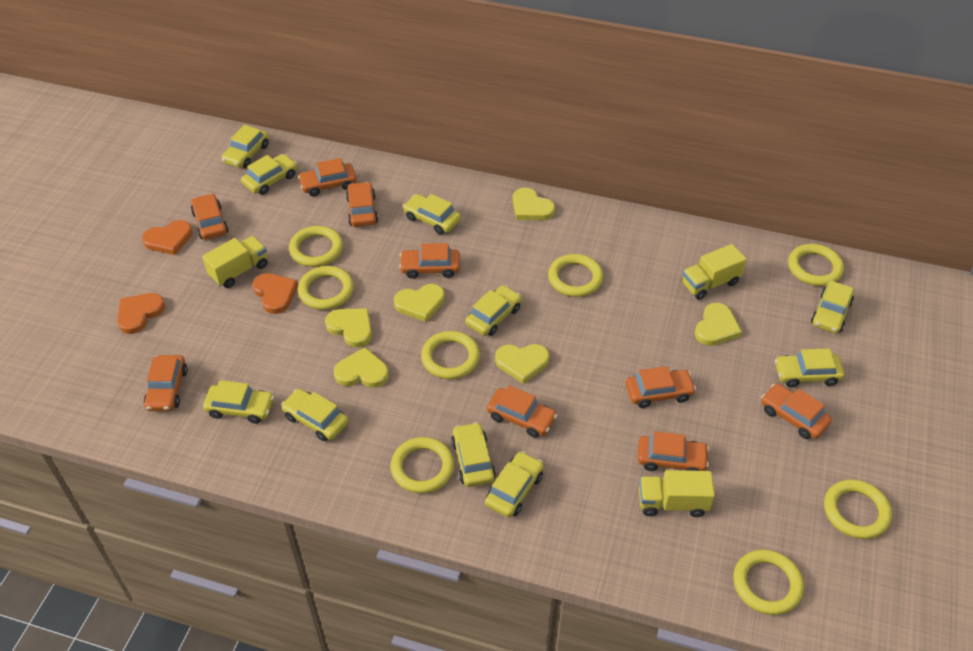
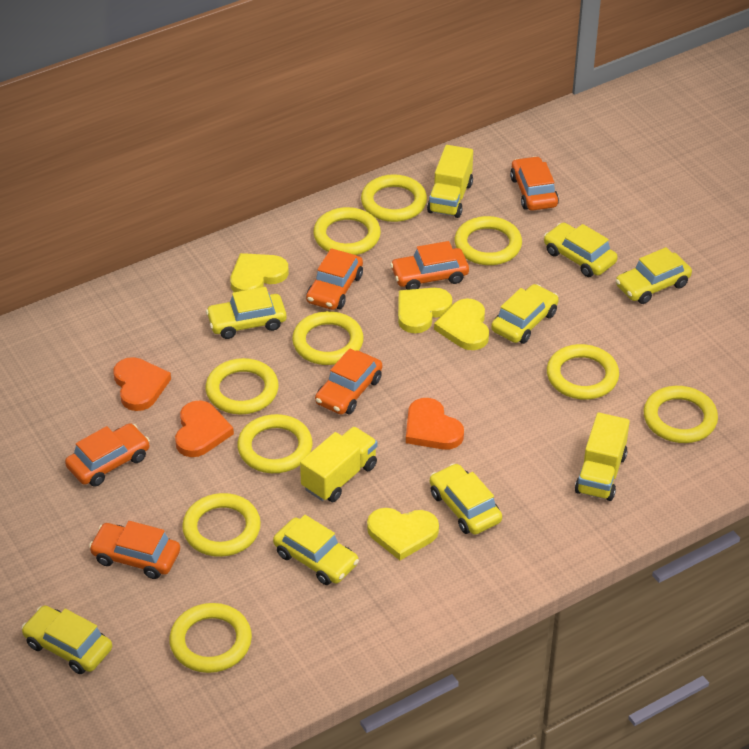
orange car: [144,355,188,411] [191,193,228,240] [298,158,356,196] [346,182,378,227] [399,243,460,279] [487,385,557,438] [626,366,696,408] [638,431,709,471] [761,383,832,439] = 9 -> [65,423,150,486] [89,521,180,579] [306,248,363,310] [315,349,382,415] [390,241,469,290] [510,156,559,211] = 6
yellow car: [203,380,274,424] [221,125,269,168] [241,154,297,195] [281,389,348,441] [403,194,461,234] [451,422,496,487] [465,285,522,336] [485,451,544,518] [775,348,844,388] [811,281,854,333] = 10 -> [21,606,112,674] [206,287,287,339] [273,515,359,585] [430,463,502,535] [491,284,559,344] [544,222,618,277] [616,247,692,304] = 7
yellow heart: [325,308,372,347] [334,347,389,388] [394,284,445,322] [495,344,550,384] [513,188,555,220] [695,303,742,346] = 6 -> [230,253,289,292] [367,508,439,560] [398,288,452,333] [434,298,489,350] = 4
yellow ring: [289,226,343,267] [298,266,354,310] [391,437,455,493] [421,331,480,379] [548,254,603,297] [733,549,804,615] [788,244,844,286] [824,479,892,539] = 8 -> [169,603,252,673] [182,493,261,557] [206,358,279,414] [237,414,313,473] [292,311,364,365] [313,207,381,255] [361,174,427,222] [455,216,522,265] [547,344,619,400] [644,386,718,443] = 10

